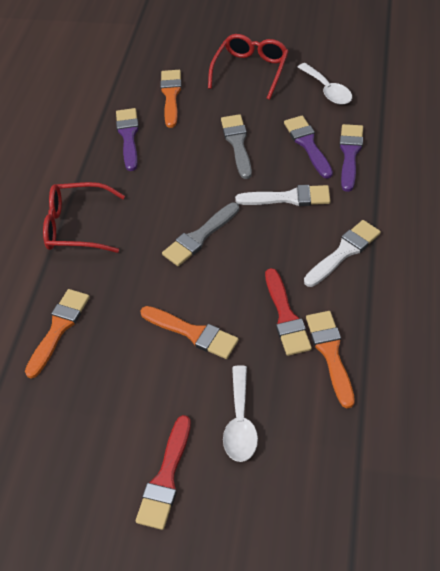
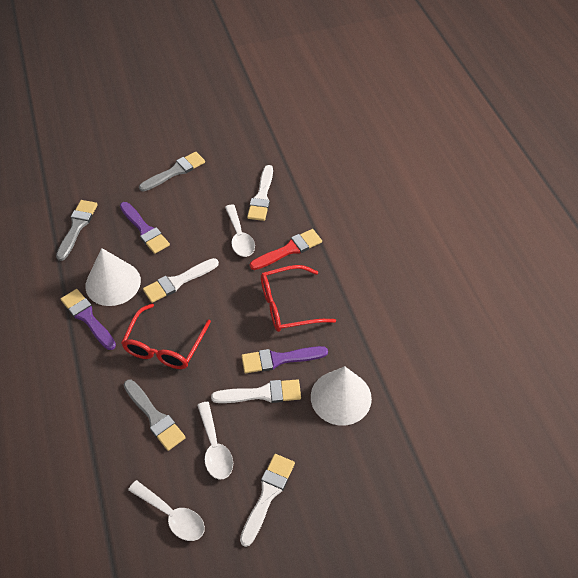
grey brush: [162,203,239,266] [221,114,252,179] = 2 -> [56,200,98,261] [124,380,186,451] [139,152,205,192] = 3
orange brush: [25,289,90,379] [140,306,239,359] [160,70,182,128] [306,311,355,408] = 4 -> none = 0
red brush: [136,415,191,530] [265,268,312,356] = 2 -> [250,229,322,270] = 1
white brush: [235,185,330,206] [304,220,381,287] = 2 -> [143,258,219,303] [211,379,301,403] [240,454,295,547] [247,165,273,221] = 4
white cone: none = 0 -> [85,248,141,306] [311,366,372,426] = 2
white spoon: [223,365,258,462] [298,63,352,104] = 2 -> [128,480,205,541] [197,401,233,480] [225,204,255,257] = 3

